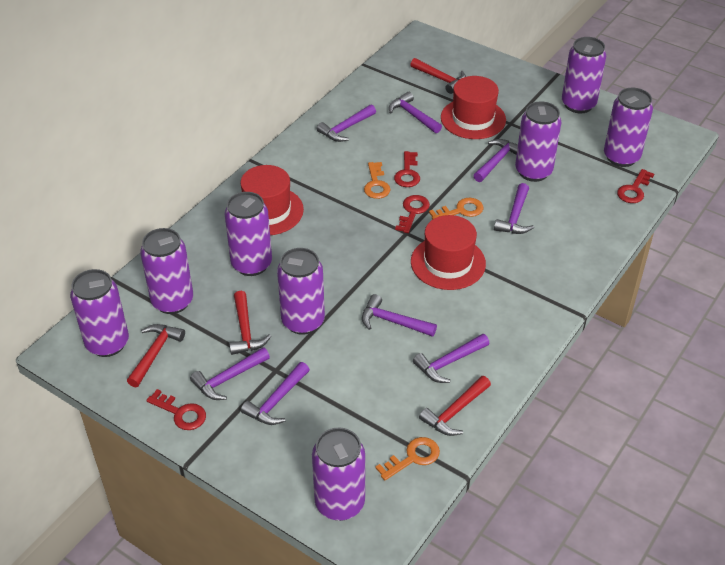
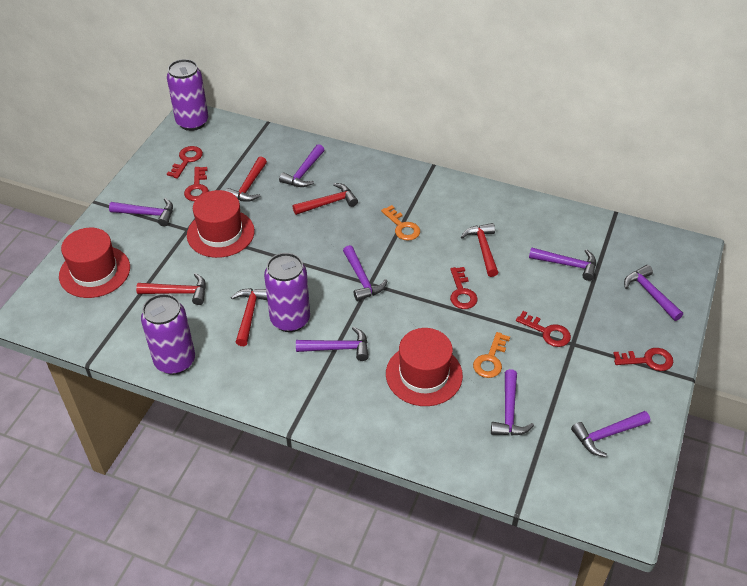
orange key: [364,162,391,199] [375,437,440,481] [429,198,483,220] = 3 -> [381,205,420,241] [473,332,510,378] = 2
purple can: [70,269,129,357] [140,228,193,314] [225,192,272,276] [277,248,325,335] [312,428,365,521] [515,101,561,182] [562,37,606,114] [604,88,653,167] = 8 -> [141,294,195,375] [167,59,208,131] [264,253,310,332] = 3
red hammer: [127,324,185,387] [229,291,271,355] [410,58,466,94] [419,376,491,436] = 4 -> [136,273,206,305] [225,156,267,202] [231,288,267,346] [293,183,358,215] [461,223,499,277] = 5
red key: [146,389,206,430] [394,151,420,187] [395,195,430,233] [617,169,654,203] = 4 -> [167,146,203,179] [184,167,209,201] [450,267,478,309] [516,311,571,347] [613,348,673,371] = 5

